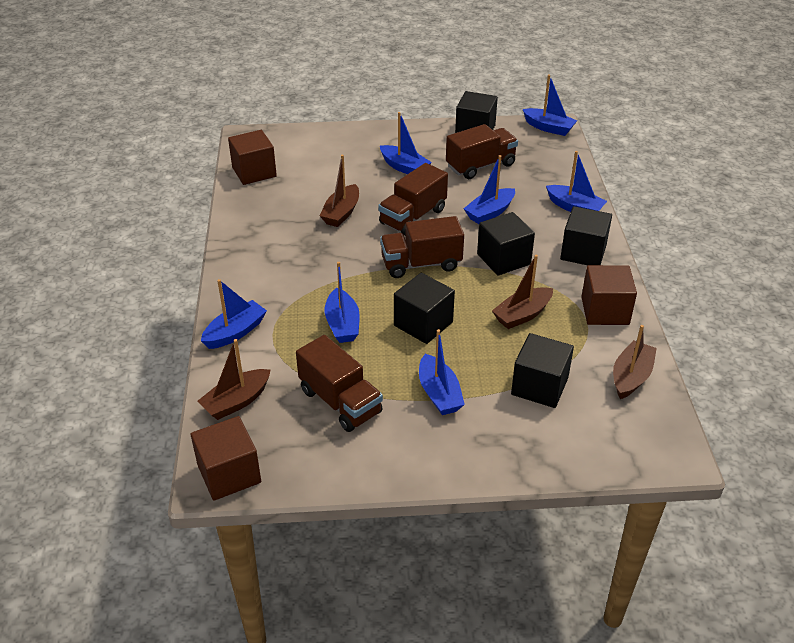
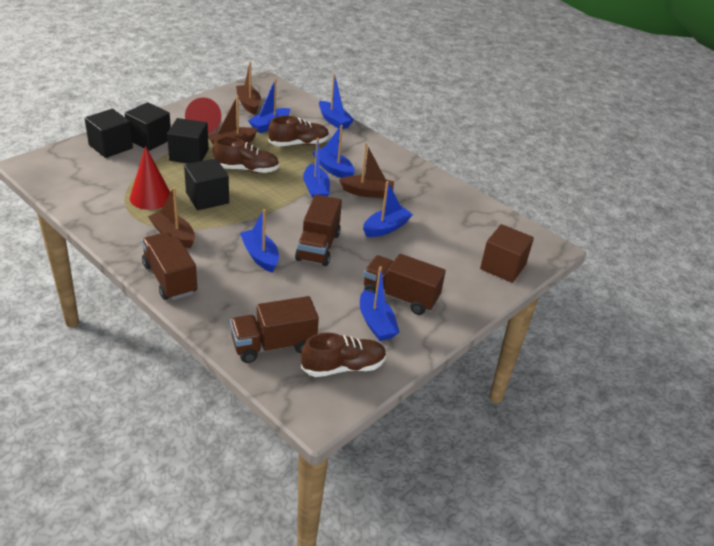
black cube: [394,273,455,344] [455,91,498,133] [477,212,535,276] [511,333,574,408] [560,206,612,265] = 5 -> [85,109,133,158] [124,102,171,151] [167,118,209,164] [184,158,229,210] = 4
brown cube: [191,416,261,501] [228,130,277,185] [581,265,637,325] = 3 -> [480,224,534,283] = 1
brown shoe: none = 0 -> [213,137,279,173] [268,116,329,146] [301,333,387,377] = 3
red cone: none = 0 -> [130,146,171,210] [185,97,221,134] = 2

